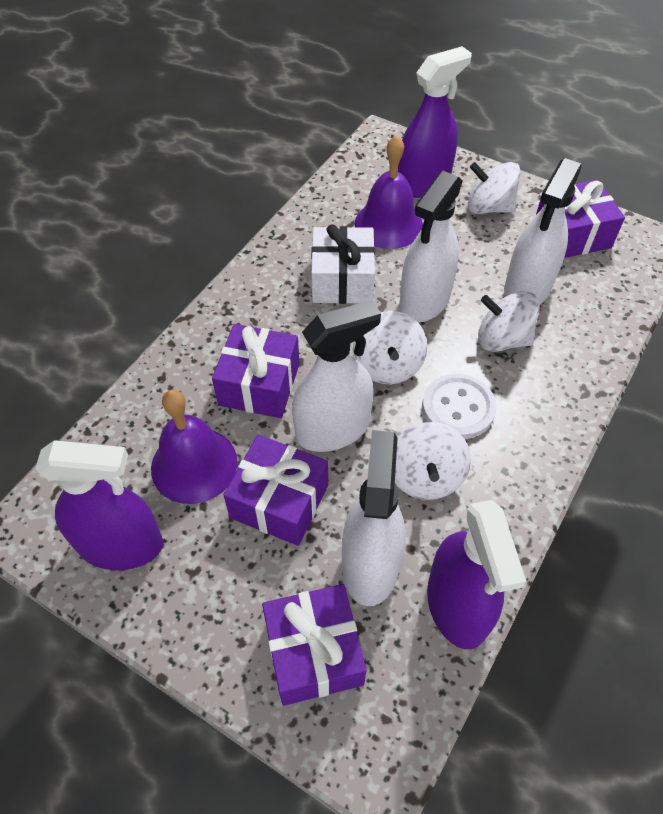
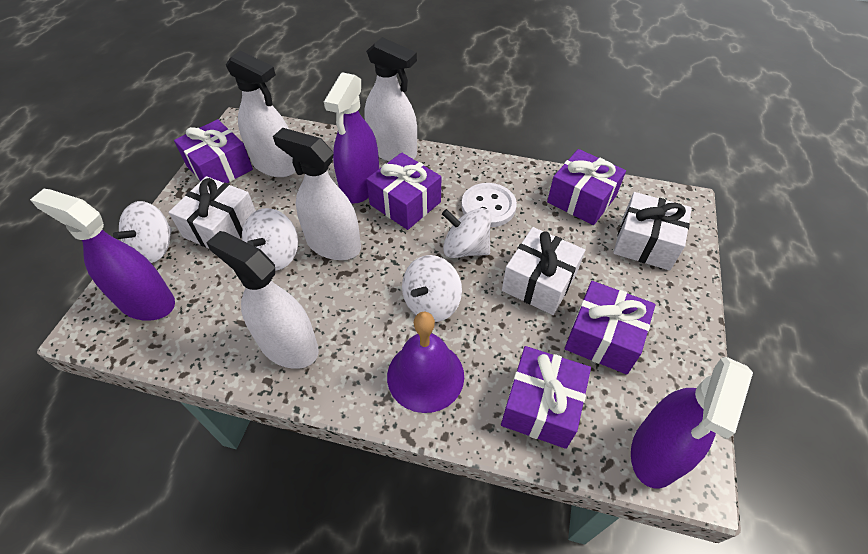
purple bell: [151,390,238,504] [355,135,423,249] = 2 -> [387,312,464,413] = 1
purple gift: [212,324,300,418] [224,435,328,546] [262,584,366,706] [536,180,625,258] = 4 -> [174,119,253,183] [366,153,441,230] [501,346,591,449] [547,149,626,225] [565,281,655,375] = 5
white gift: [311,224,375,304] = 1 -> [168,176,256,248] [502,227,585,315] [613,192,692,270] = 3

